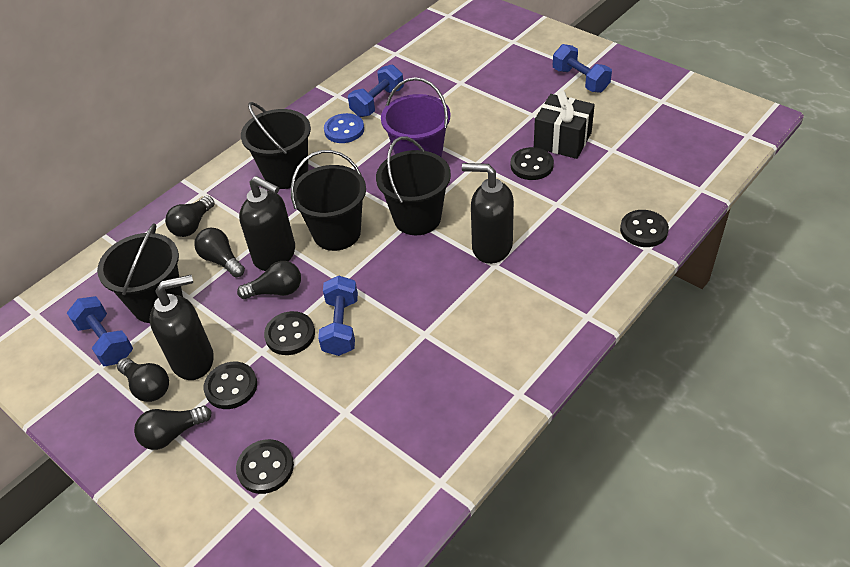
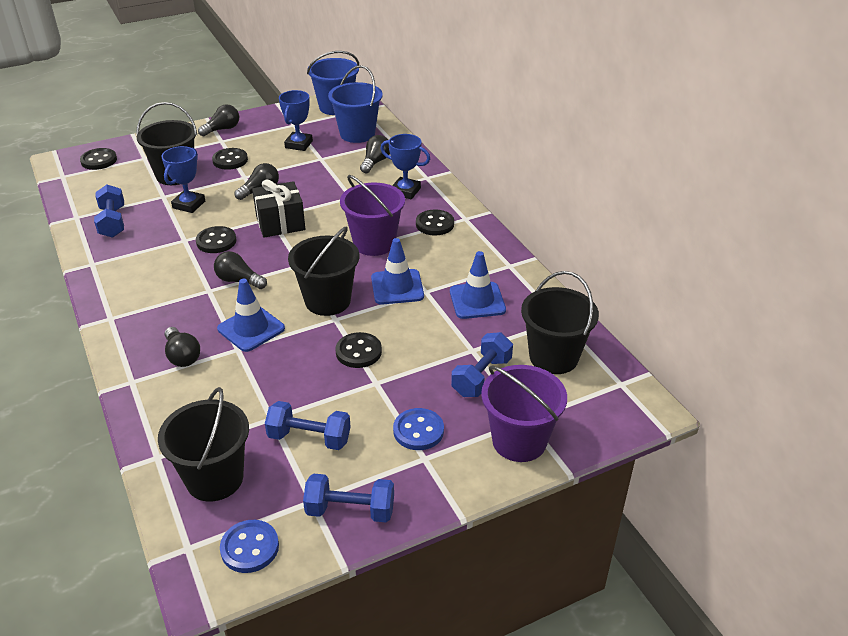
black soap dispenser: [150,275,214,380] [239,176,295,271] [462,163,514,264] = 3 -> none = 0
blue bucket: none = 0 -> [307,51,359,115] [328,65,383,143] = 2
blue button: [324,113,364,143] = 1 -> [220,520,279,573] [393,408,444,450] = 2
blue traffic cone: none = 0 -> [217,279,285,352] [371,238,424,305] [450,251,506,319] = 3
blue trophy: none = 0 -> [162,146,205,213] [279,90,313,151] [380,134,430,199] = 3
purple bucket: [381,77,451,157] = 1 -> [340,175,405,256] [481,365,567,462] = 2

